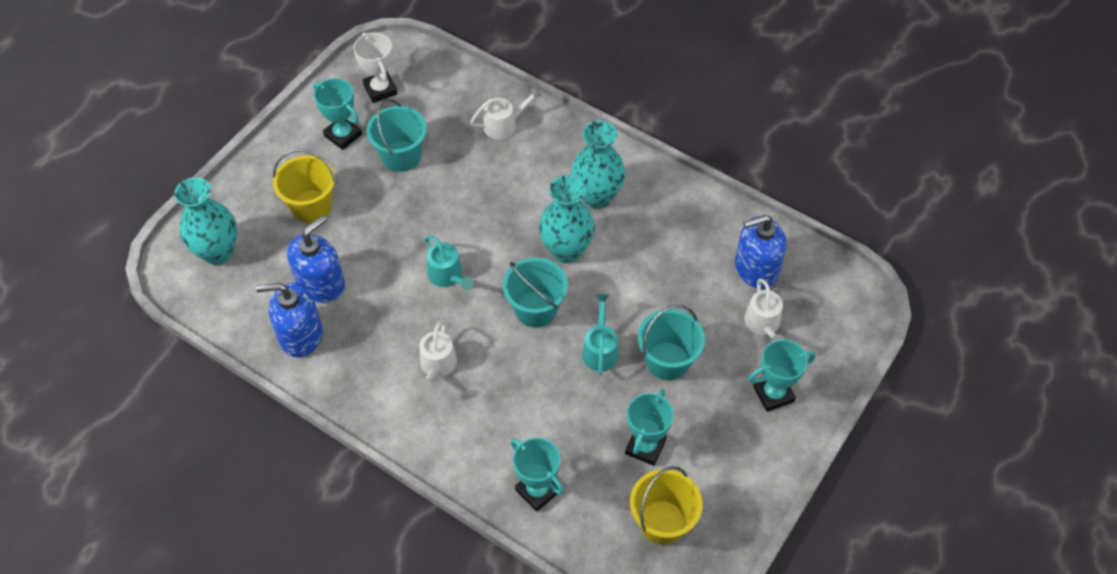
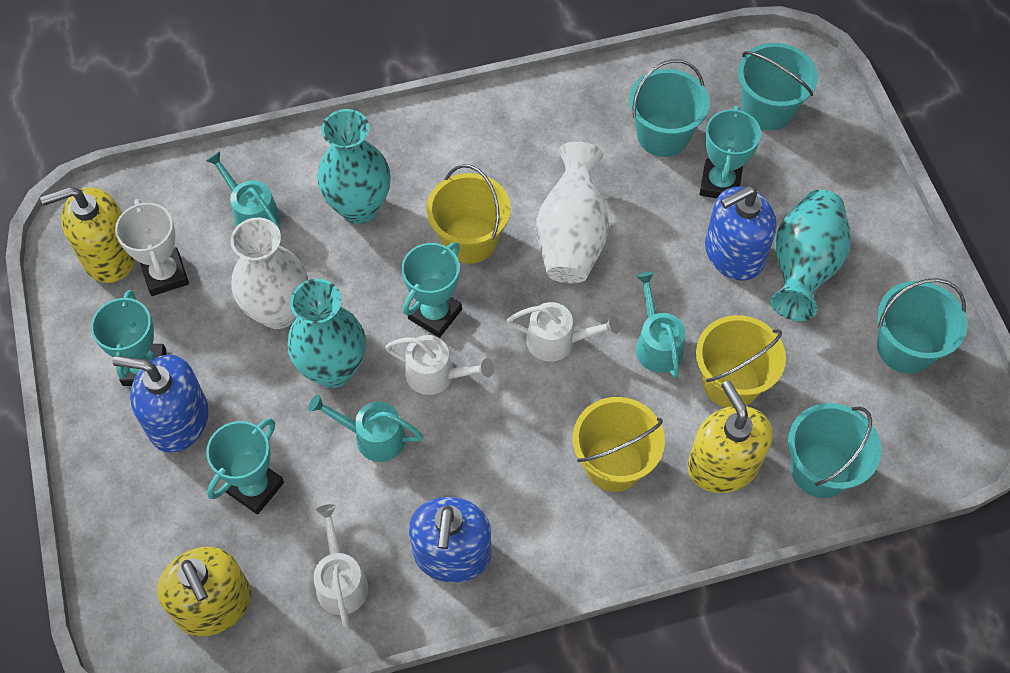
turquoise bucket: [366,99,427,172] [503,258,568,328] [638,305,705,380] = 3 -> [629,59,710,157] [738,43,818,130] [788,403,881,498] [877,278,967,374] = 4
turquoise watering can: [425,235,474,290] [582,294,619,375] = 2 -> [206,151,280,230] [308,394,423,462] [636,272,685,377] = 3
white vase: none = 0 -> [231,218,308,329] [536,142,609,283] = 2
yellow bucket: [273,149,336,223] [630,466,703,545] = 2 -> [426,164,511,264] [573,397,665,492] [696,315,786,408] = 3
yellow soap dispenser: none = 0 -> [40,187,135,283] [157,547,251,636] [688,380,773,493] = 3

